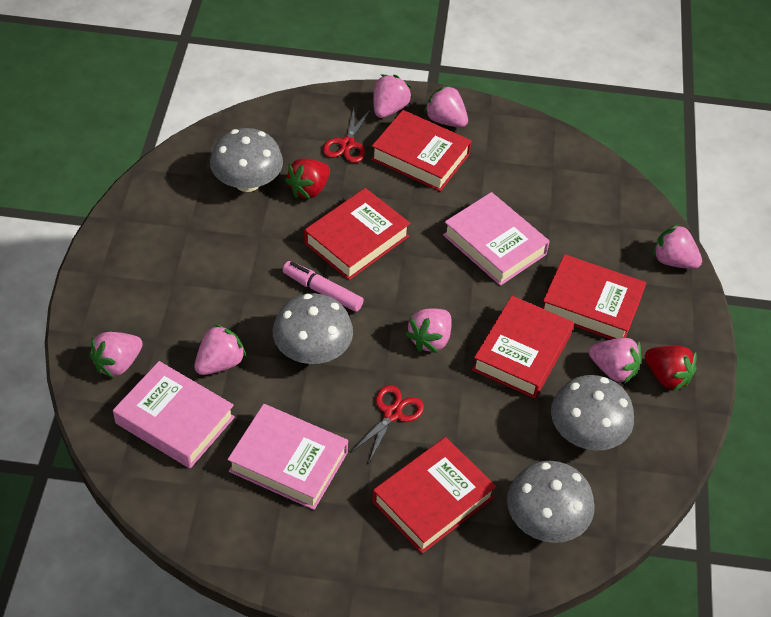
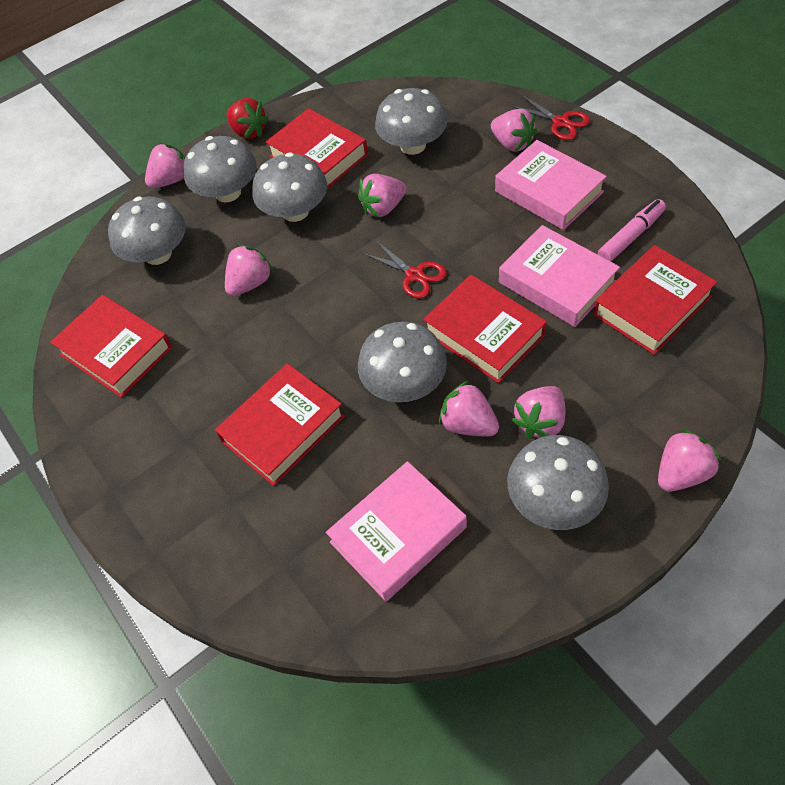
grey mushroom: [210,128,283,192] [273,293,353,364] [507,461,594,543] [551,375,634,451] = 4 -> [108,197,186,265] [183,136,257,203] [252,152,327,222] [358,322,447,402] [375,88,447,155] [507,435,609,530] = 6
red strawberry: [285,158,330,199] [645,346,697,391] = 2 -> [226,98,269,139] = 1

